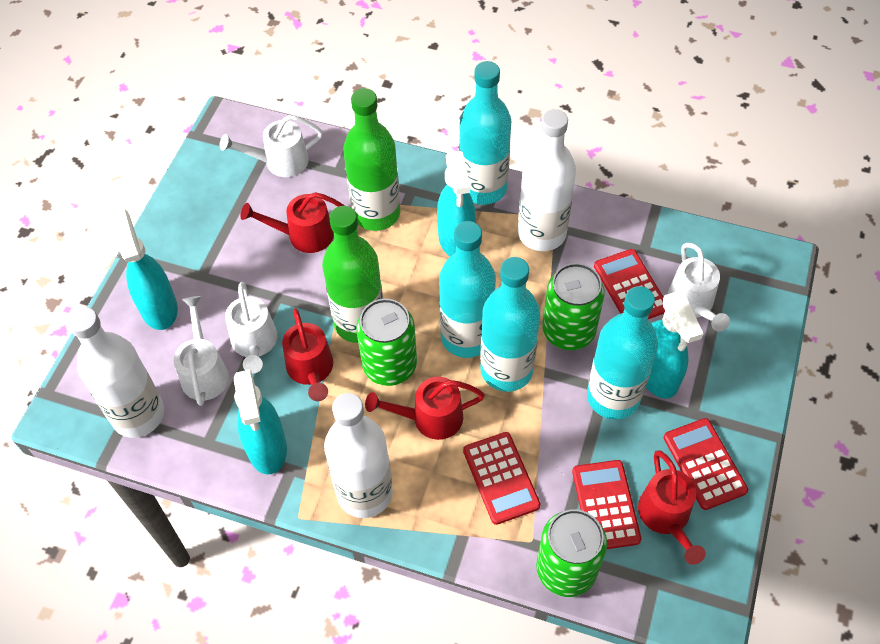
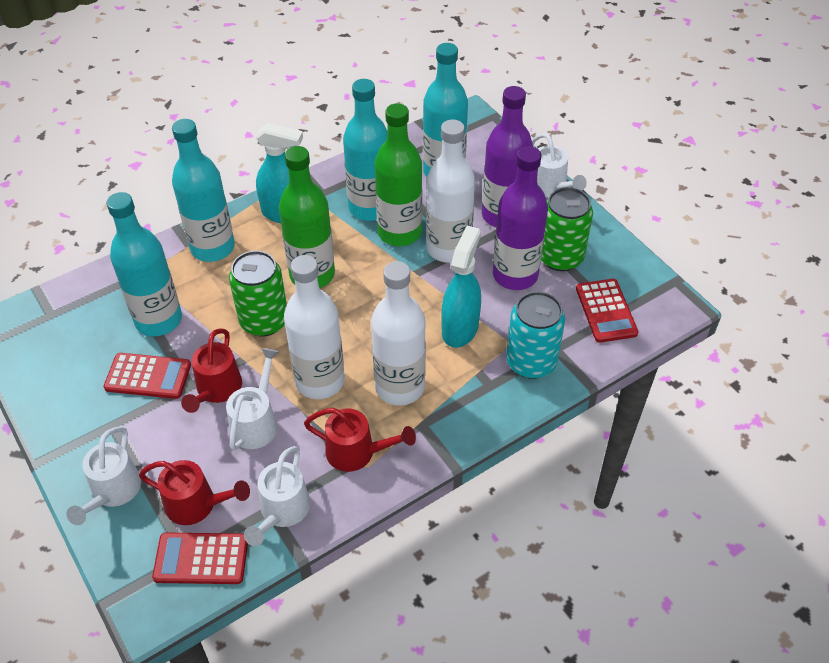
green can: [356,299,417,386] [536,509,607,597] [542,263,605,350] = 3 -> [229,251,287,336] [541,187,593,271] = 2
purple bottle: none = 0 -> [482,86,533,227] [493,146,548,290] = 2
red calculator: [463,432,541,525] [572,460,642,549] [594,249,665,319] [664,418,748,510] = 4 -> [104,353,191,399] [152,533,248,584] [576,279,638,343] = 3
red watering can: [240,192,345,253] [282,308,333,401] [365,377,485,440] [638,450,706,565] = 4 -> [139,460,250,525] [181,328,242,413] [304,408,416,472] = 3
turquoise can: none = 0 -> [506,291,565,379] = 1
turquoise spray bottle: [111,209,178,330] [234,369,287,474] [437,151,476,256] [646,291,704,399] = 4 -> [256,123,303,223] [441,226,481,348] = 2

